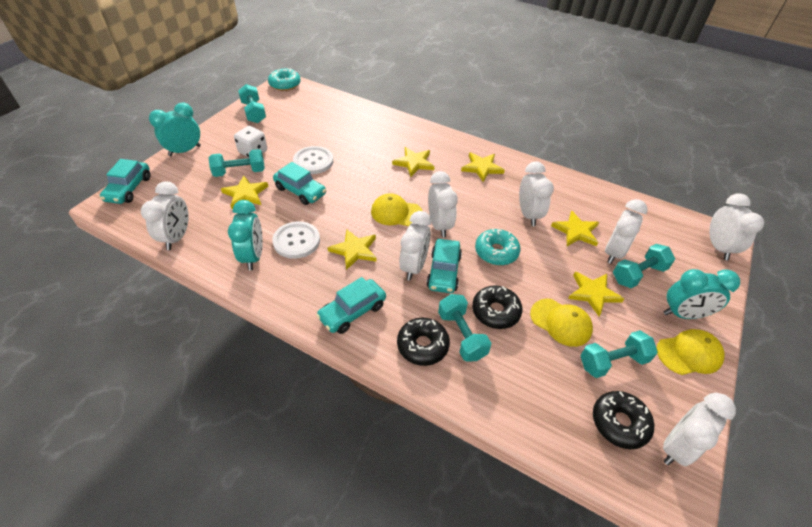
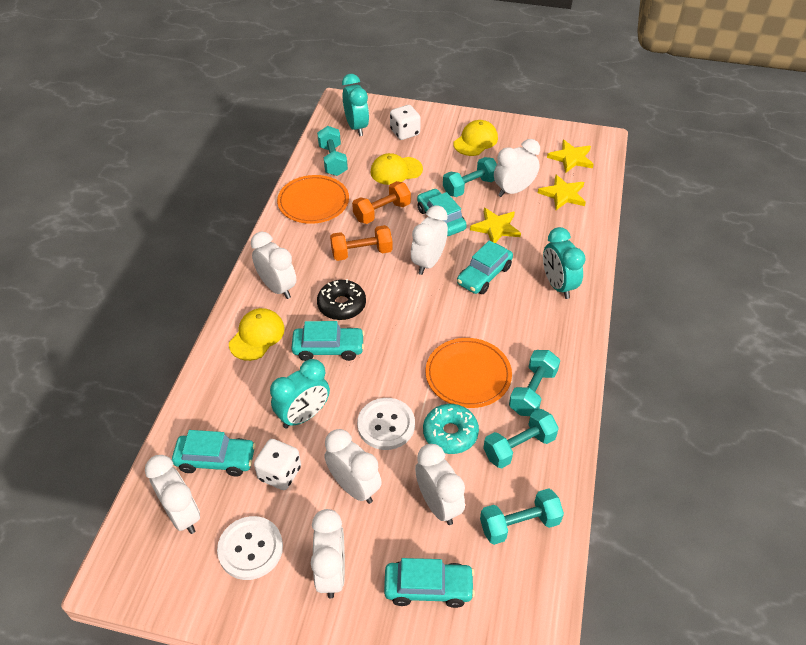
black donut: [397,318,450,366] [472,286,522,329] [593,391,654,449] = 3 -> [317,279,366,320] = 1
orange dumbbell: none = 0 -> [330,225,393,261] [352,181,411,224] = 2
orange plate: none = 0 -> [277,175,349,224] [425,338,512,408] = 2
turquoise car: [100,159,150,204] [273,162,326,205] [316,277,386,334] [426,239,462,293] = 4 -> [172,430,256,477] [291,321,365,361] [384,558,475,608] [417,188,467,236] [457,240,513,294] = 5
turquoise donut: [268,68,301,91] [475,229,521,265] = 2 -> [423,404,479,454] = 1
white dice: [234,126,267,158] = 1 -> [254,439,301,490] [390,105,421,140] = 2
yellow star: [221,175,268,209] [328,229,377,270] [392,147,435,177] [461,152,505,182] [551,210,599,246] [568,272,624,316] = 6 -> [470,208,521,243] [538,175,586,210] [547,140,594,173] = 3

